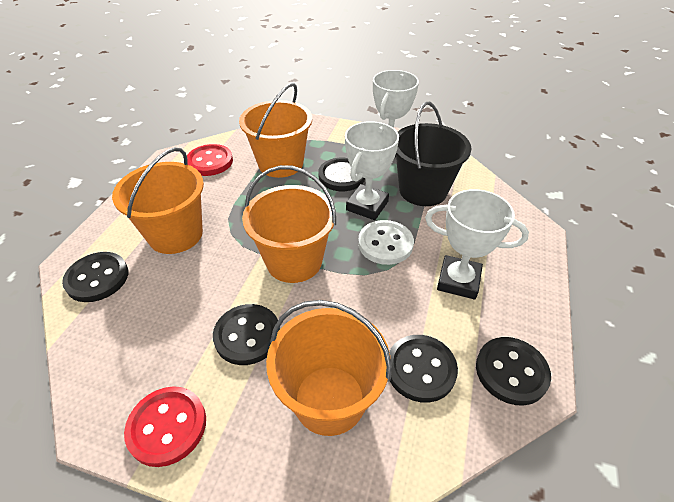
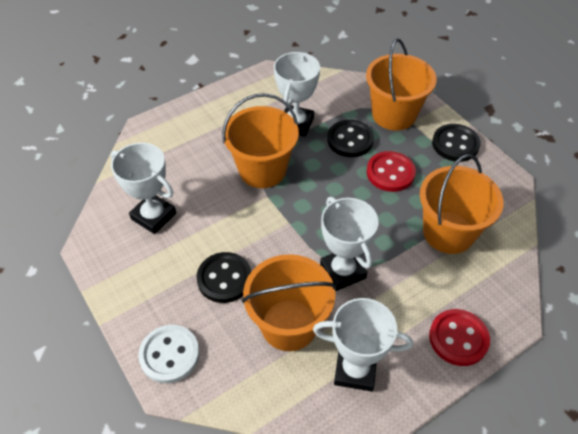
black bucket: [396,102,472,206] = 1 -> none = 0
black button: [62,252,128,302] [213,304,280,365] [318,158,365,191] [389,335,458,403] [476,337,551,406] = 5 -> [196,252,251,303] [327,120,374,157] [432,124,481,162] = 3
white trophy: [345,121,399,220] [373,70,419,157] [425,189,529,300] = 3 -> [111,143,176,234] [274,52,320,137] [313,298,413,392] [320,197,379,291] = 4

